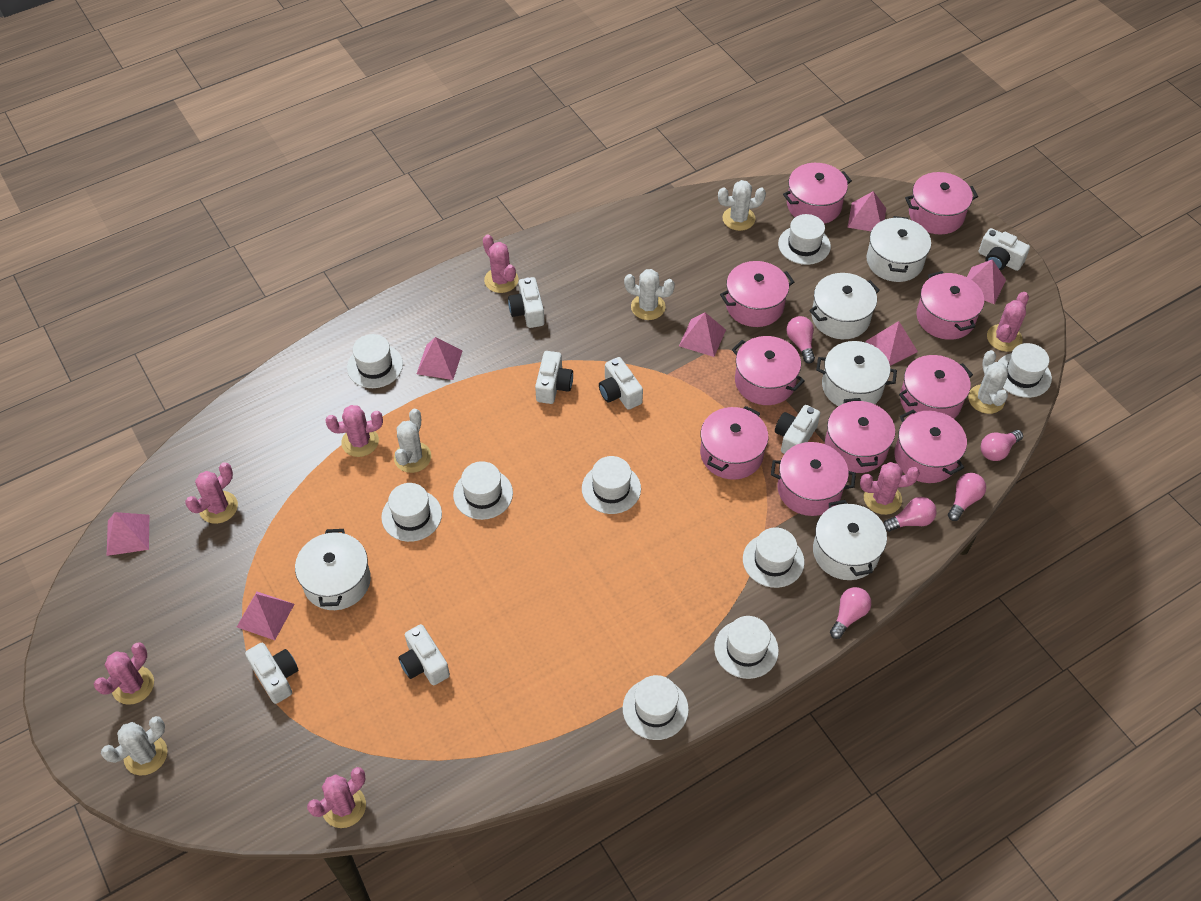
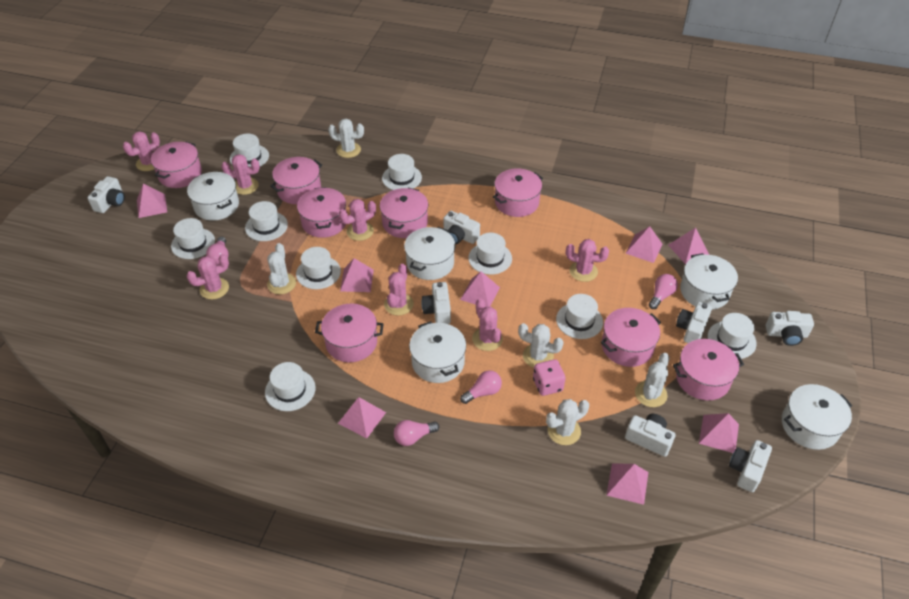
pink dice: none = 0 -> [533,359,566,396] = 1
pink light bulb: [787,316,815,364] [830,587,871,639] [883,497,937,532] [948,473,986,521] [981,430,1023,461] = 5 -> [206,237,229,265] [394,420,439,446] [460,370,502,404] [649,274,678,309] = 4
pink pot: [700,406,768,480] [720,261,794,327] [732,336,805,405] [771,442,856,516] [783,163,852,224] [825,398,895,473] [894,409,967,483] [899,355,973,419] [905,172,978,234] [916,271,984,340] = 10 -> [151,142,202,188] [270,157,322,204] [297,187,346,238] [315,304,384,362] [379,188,428,238] [493,169,543,217] [601,308,661,367] [673,339,744,401] = 8
pink pyramid: [107,512,149,556] [237,592,295,640] [417,337,462,380] [679,312,726,357] [848,191,886,231] [865,321,918,366] [967,259,1006,304] = 7 -> [137,183,167,218] [338,397,386,438] [340,258,374,292] [460,272,500,307] [606,463,648,505] [625,226,663,263] [668,227,709,264] [699,413,739,453] = 8

